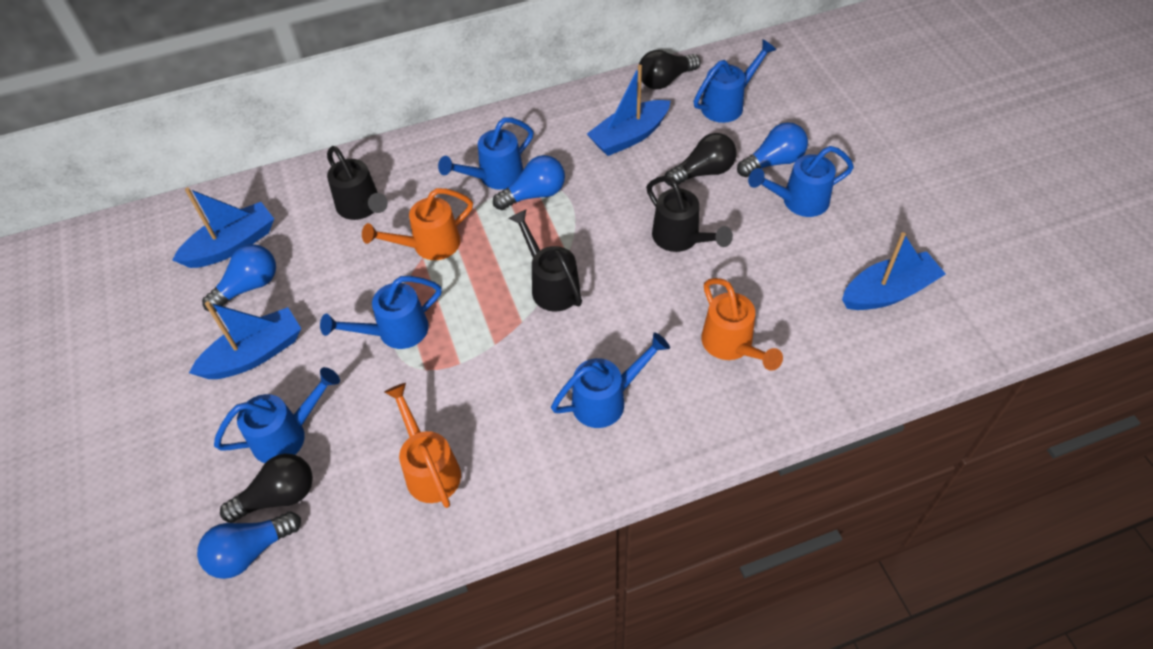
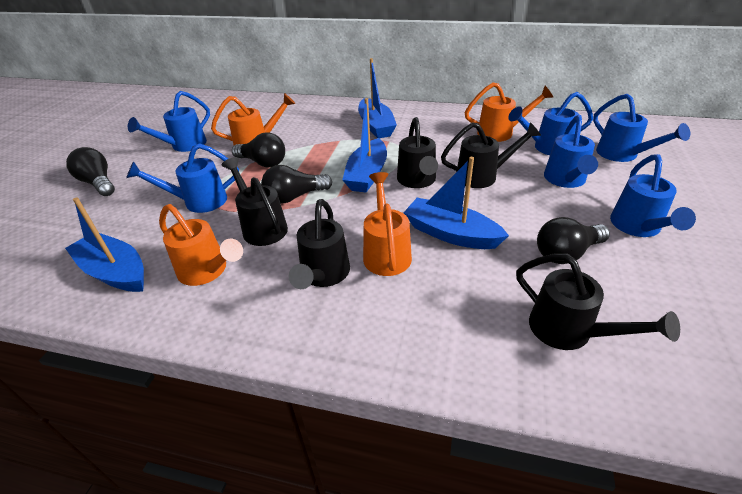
black light bulb: [220,454,313,523] [639,50,700,89] [665,133,737,187] = 3 -> [66,147,115,196] [232,133,285,167] [261,165,332,203] [537,217,610,264] = 4
black watering can: [327,146,388,220] [509,210,582,312] [646,176,733,252] = 3 -> [222,157,288,246] [289,199,350,289] [397,117,438,188] [441,122,541,188] [516,254,680,350] = 5
blue light bulb: [197,512,301,579] [202,244,276,312] [493,155,565,210] [737,122,808,177] = 4 -> none = 0
orange watering can: [362,188,473,260] [384,383,461,508] [701,278,783,371] = 3 -> [159,204,243,286] [211,93,295,145] [363,172,412,276] [465,82,553,142] = 4

